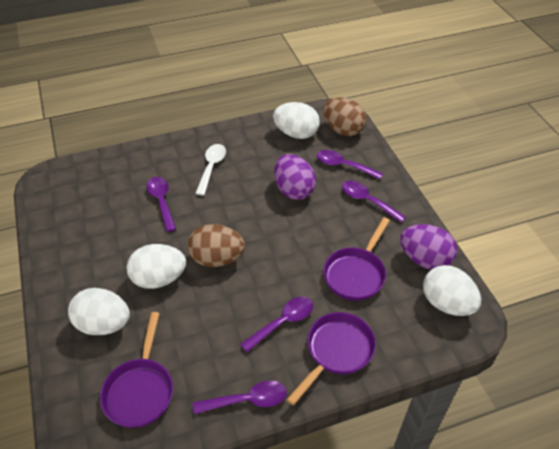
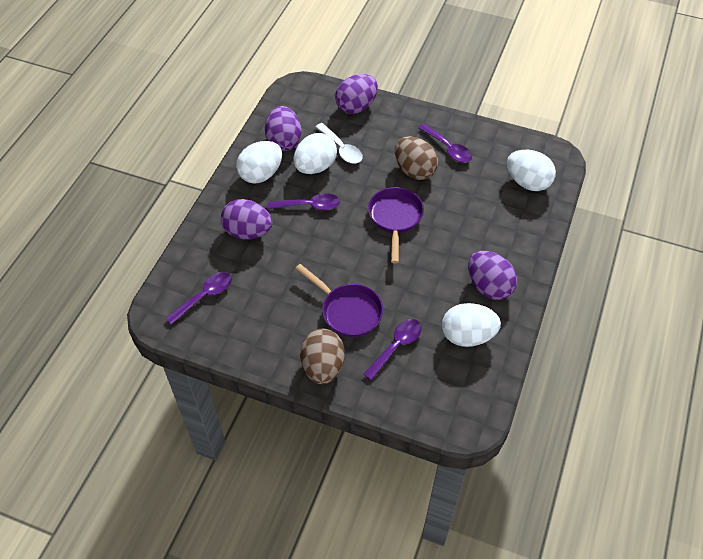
purple egg: [274,154,316,200] [400,224,457,270] = 2 -> [221,199,272,239] [265,106,302,151] [335,74,378,114] [468,251,517,300] = 4
purple pan: [100,312,173,428] [286,312,376,405] [323,217,390,301] = 3 -> [295,264,383,337] [368,187,424,263] = 2
purple spoon: [146,177,176,232] [193,381,287,414] [240,297,314,352] [317,150,383,179] [342,180,406,223] = 5 -> [165,272,232,325] [268,193,340,210] [363,319,422,381] [419,124,472,163] = 4

